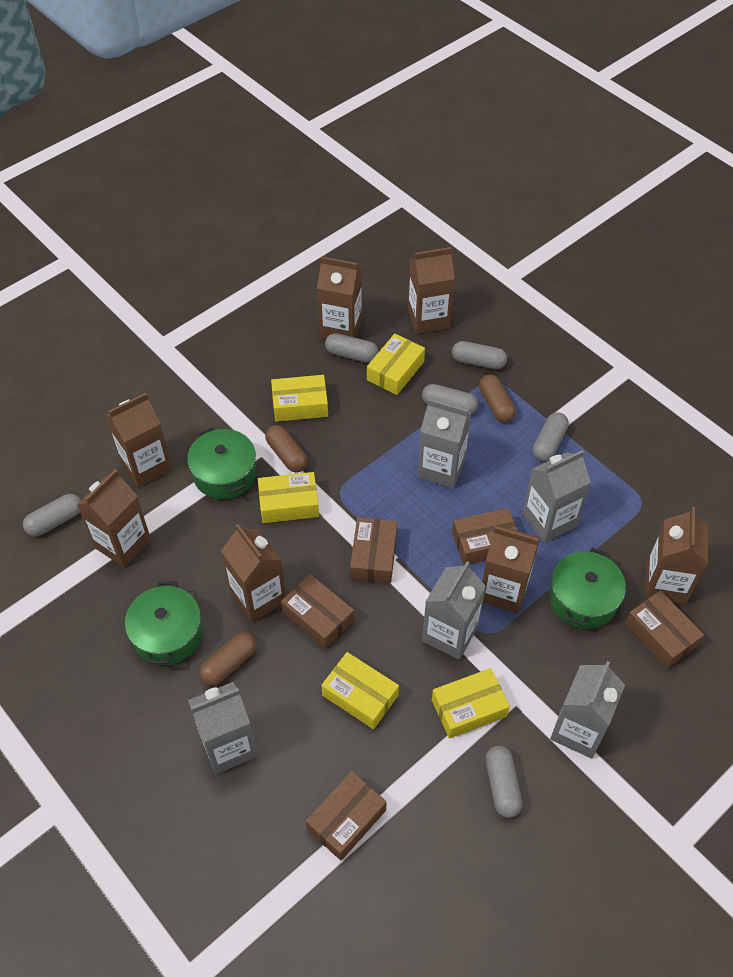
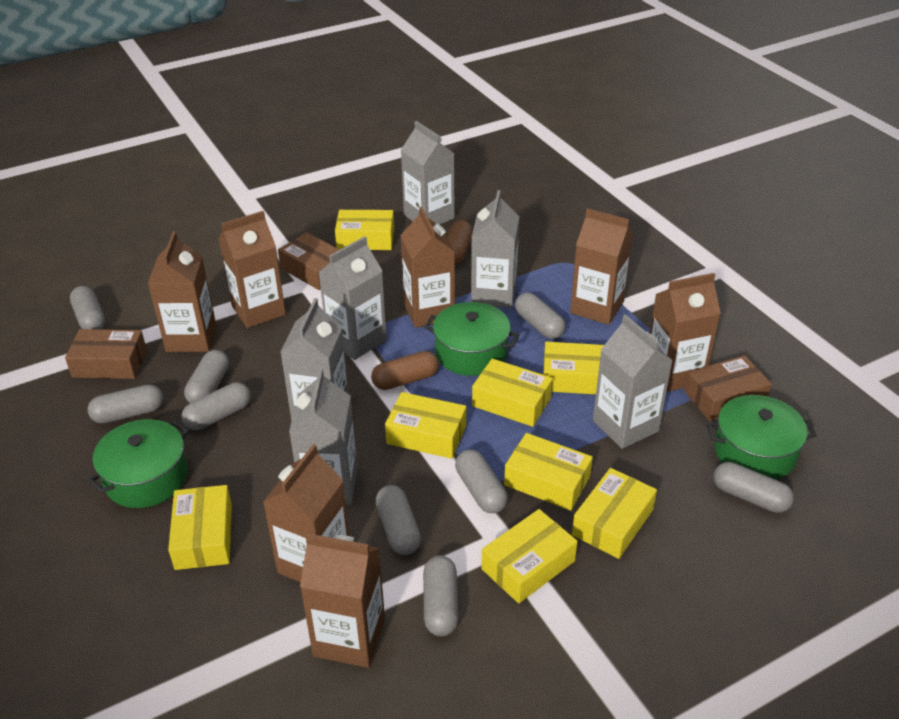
brown box: [281,574,354,649] [306,771,387,861] [350,517,398,583] [452,508,518,565] [625,590,704,668] = 5 -> [65,329,147,379] [278,233,339,290] [684,355,772,421] = 3
brown capsule: [199,632,257,685] [265,425,308,472] [479,375,516,423] = 3 -> [371,351,439,390] [447,220,473,264] = 2
grey capsule: [23,494,81,536] [325,333,379,363] [422,384,478,414] [452,341,507,369] [485,746,522,818] [532,412,569,461] = 6 -> [70,286,105,329] [88,384,163,424] [182,382,251,430] [184,350,229,403] [376,485,421,555] [423,555,459,636] [455,449,508,513] [515,293,566,339] [714,462,794,513] = 9
grey carton: [188,682,258,774] [417,398,471,488] [422,561,486,660] [523,450,591,543] [550,661,625,759] = 5 -> [280,298,349,421] [289,368,358,504] [319,236,387,360] [401,121,455,225] [471,190,520,308] [593,314,673,449] = 6
yellow box: [258,472,319,523] [271,375,328,422] [321,652,399,729] [367,334,425,395] [432,668,510,739] = 5 -> [168,485,232,570] [335,210,394,250] [385,392,466,459] [472,359,553,427] [481,509,577,603] [504,433,593,511] [543,342,604,395] [572,468,657,559] = 8

